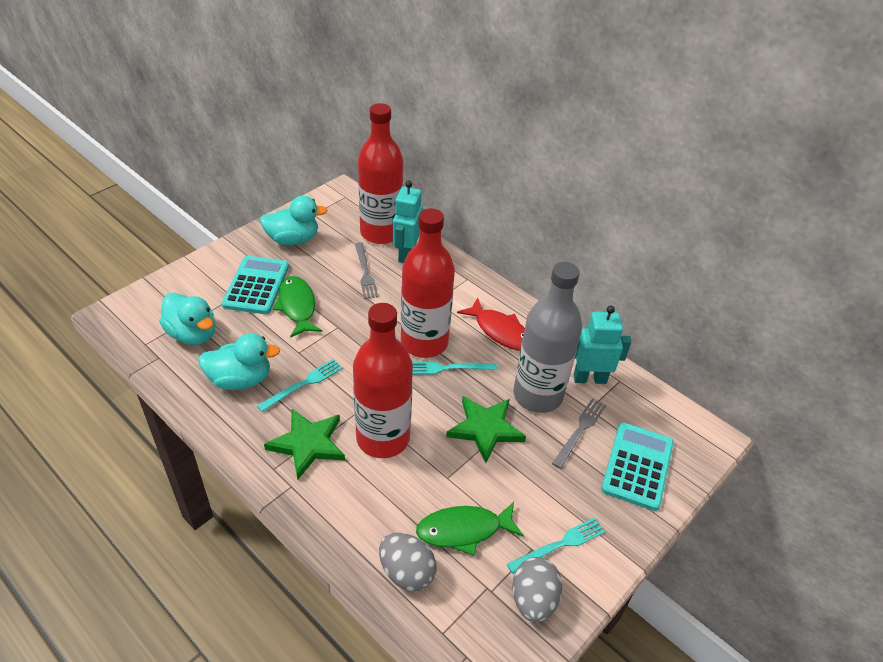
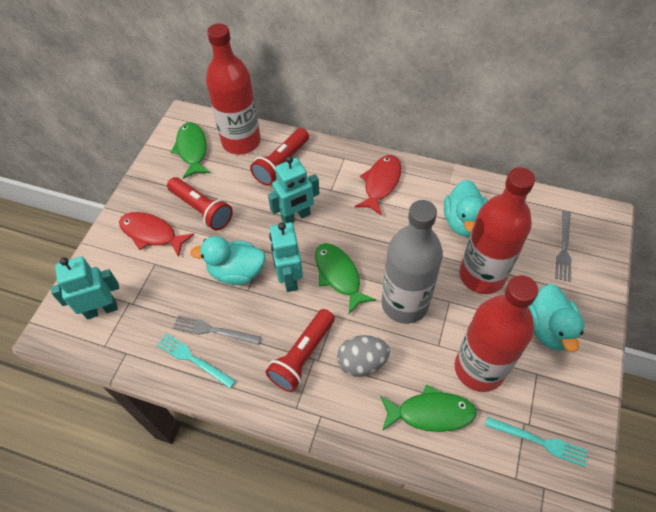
green fish: [273,276,322,338] [416,502,524,556] = 2 -> [170,122,210,179] [315,243,376,314] [380,384,477,432] = 3
green star: [264,409,345,480] [446,396,526,463] = 2 -> none = 0
grey egg: [379,533,437,591] [512,557,562,623] = 2 -> [337,335,390,377] = 1
red fish: [457,298,525,351] = 1 -> [119,212,194,257] [355,155,401,216] = 2
red flashlight: none = 0 -> [167,177,233,230] [250,128,309,186] [266,309,335,392] = 3
turquoise calculator: [222,256,289,314] [601,423,674,511] = 2 -> none = 0
turquoise fork: [257,359,343,412] [412,362,497,375] [507,517,605,574] = 3 -> [157,333,236,388] [485,417,588,467] = 2
turquoise robot: [393,181,423,263] [573,306,631,384] = 2 -> [51,257,119,319] [268,156,319,223] [269,222,303,292] = 3

